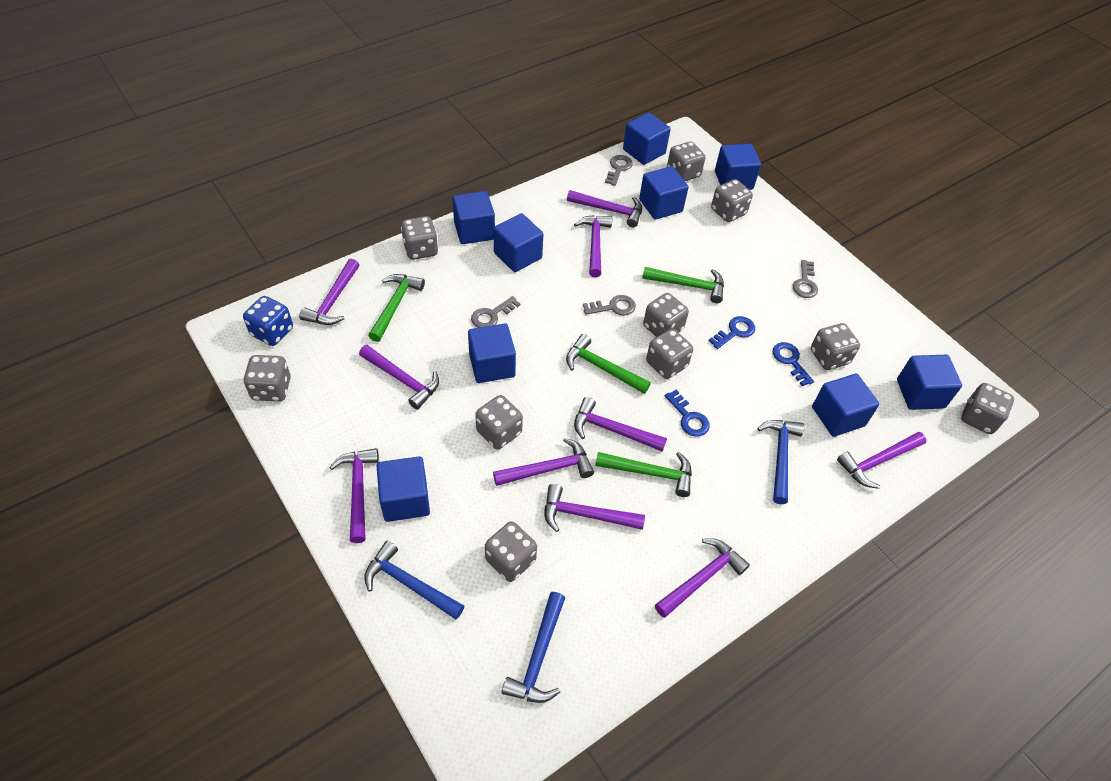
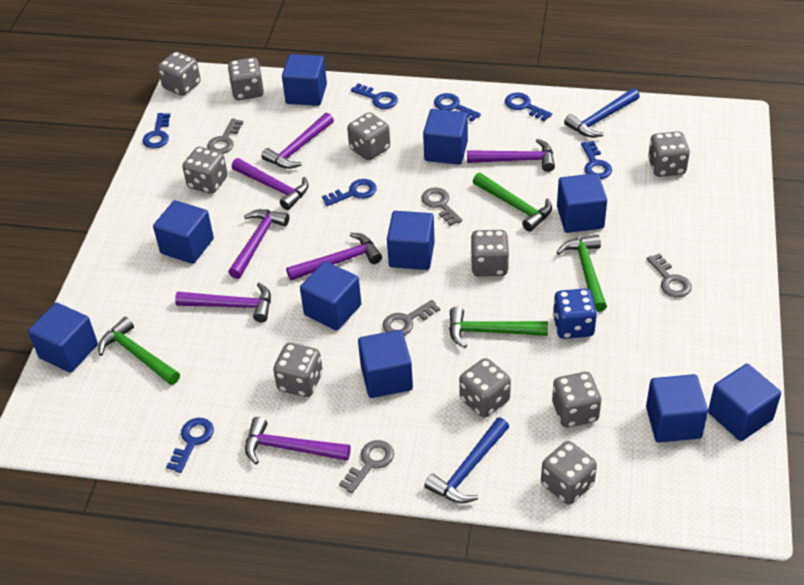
blue cube: [377,456,430,522] [452,191,495,244] [468,323,516,383] [494,213,543,272] [623,112,671,165] [639,166,689,220] [715,143,761,190] [812,374,879,437] [897,355,962,410] = 9 -> [28,302,98,373] [153,200,214,264] [282,54,327,106] [300,261,361,331] [358,330,413,398] [387,211,435,270] [423,109,468,165] [557,173,607,233] [646,374,708,442] [708,364,781,441] = 10
blue hammer: [364,541,464,620] [502,592,565,703] [757,420,804,504] = 3 -> [424,417,509,503] [564,88,640,137] = 2
blue key: [665,390,710,437] [709,316,755,349] [773,342,814,386] = 3 -> [142,113,170,149] [166,418,214,473] [322,179,377,206] [351,83,398,109] [434,93,481,122] [505,93,552,121] [581,141,612,179] = 7
grey key: [471,296,521,328] [583,295,636,316] [605,155,633,186] [793,260,818,298] = 4 -> [207,119,243,154] [339,440,394,493] [383,300,440,336] [421,187,462,226] [647,253,692,297] = 5
purple hammer: [299,259,359,325] [329,448,379,543] [359,345,439,410] [493,438,594,486] [545,484,645,532] [567,190,642,227] [574,215,612,277] [574,397,667,451] [655,538,750,618] [837,432,926,489] = 10 -> [175,283,271,322] [228,209,289,279] [232,158,308,210] [245,417,351,464] [261,113,334,169] [286,233,382,281] [467,139,555,172] = 7

